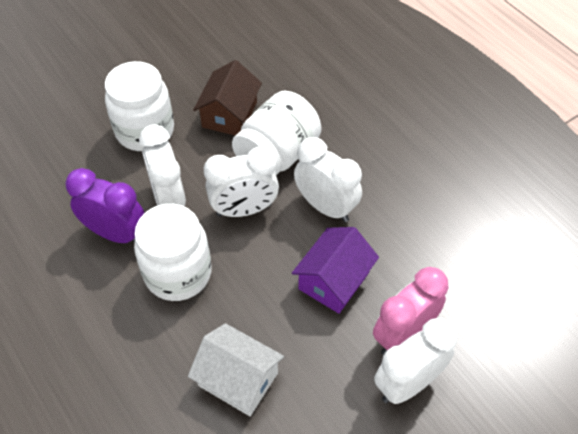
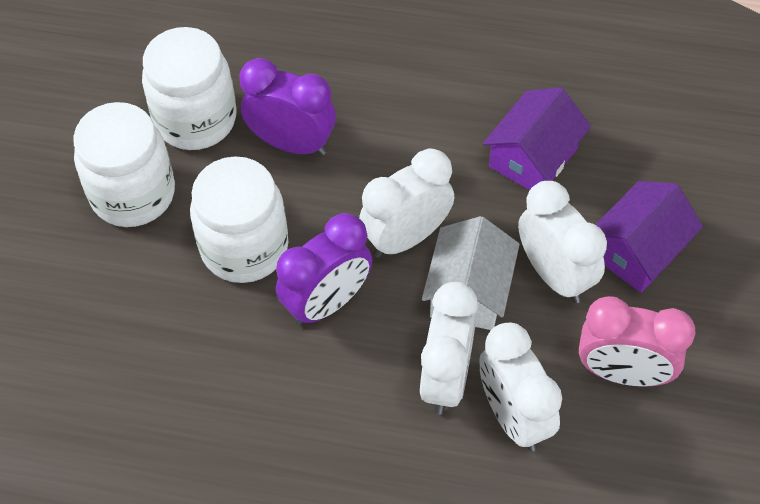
brown house: [193,60,262,136] = 1 -> none = 0
purple clock: [65,168,144,243] = 1 -> [239,58,336,156] [276,213,372,326] = 2
purple house: [292,227,379,314] = 1 -> [483,87,591,190] [595,181,703,293] = 2

